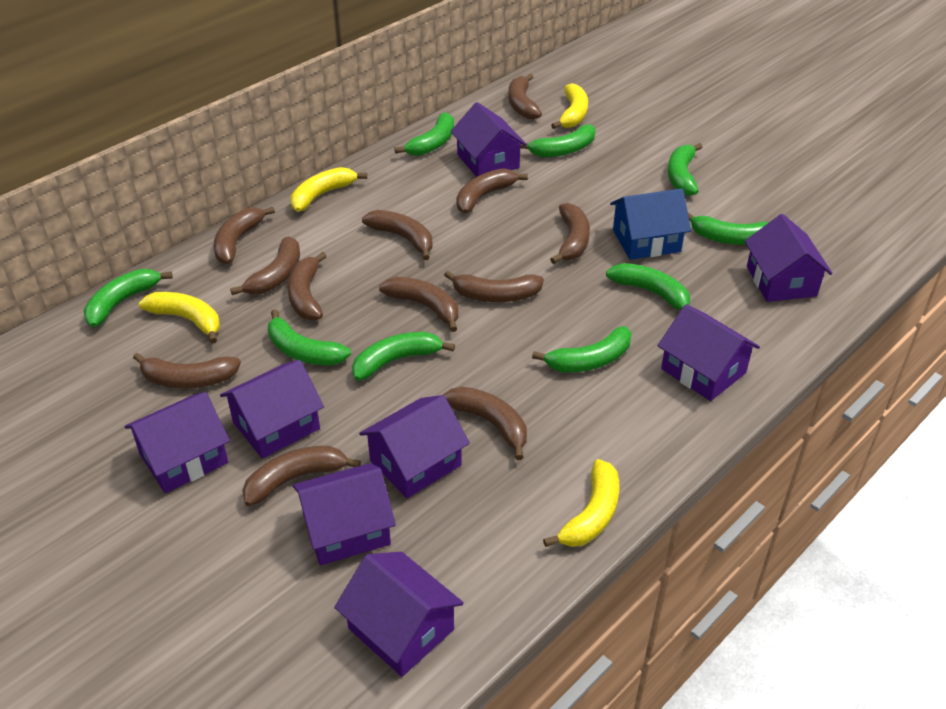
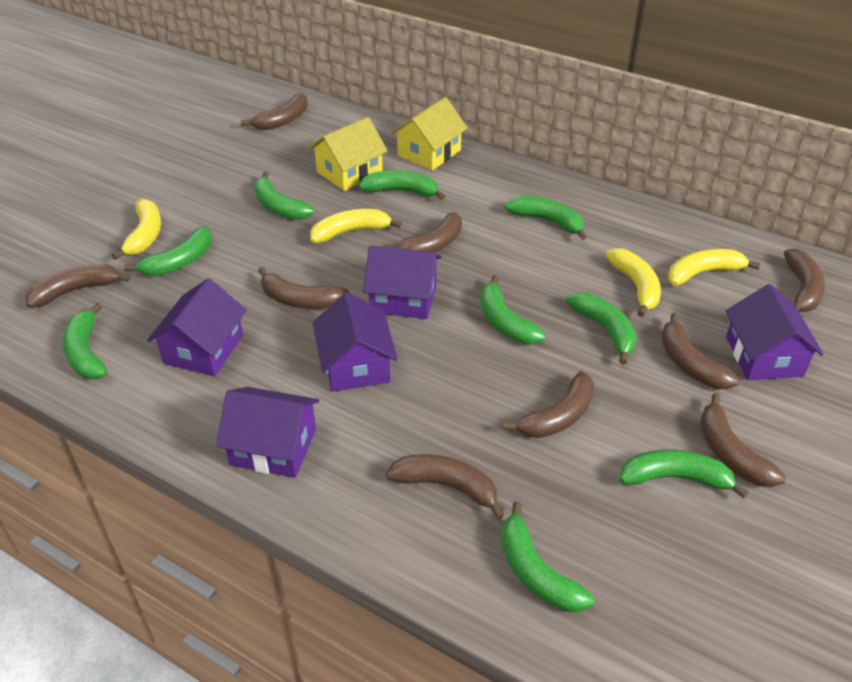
blue house: [610,188,691,260] = 1 -> none = 0
brown banana: [133,353,241,389] [214,207,275,264] [230,237,300,295] [242,446,361,506] [287,252,327,321] [362,210,432,260] [379,277,458,332] [443,387,527,460] [444,271,544,302] [457,168,528,213] [508,74,542,120] [550,203,590,264] = 12 -> [26,264,131,308] [241,93,308,130] [258,267,349,309] [383,212,462,252] [386,454,504,519] [502,371,594,438] [661,313,740,389] [700,393,786,487] [784,249,825,312] = 9
purple house: [124,392,230,493] [220,360,324,459] [293,463,396,565] [334,552,464,677] [359,395,470,498] [451,102,527,177] [658,304,760,401] [745,214,832,302] = 8 -> [147,278,247,376] [216,387,320,478] [313,292,398,392] [363,245,442,319] [726,284,824,380] = 5
yellow house: none = 0 -> [309,117,388,191] [391,97,468,171] = 2

